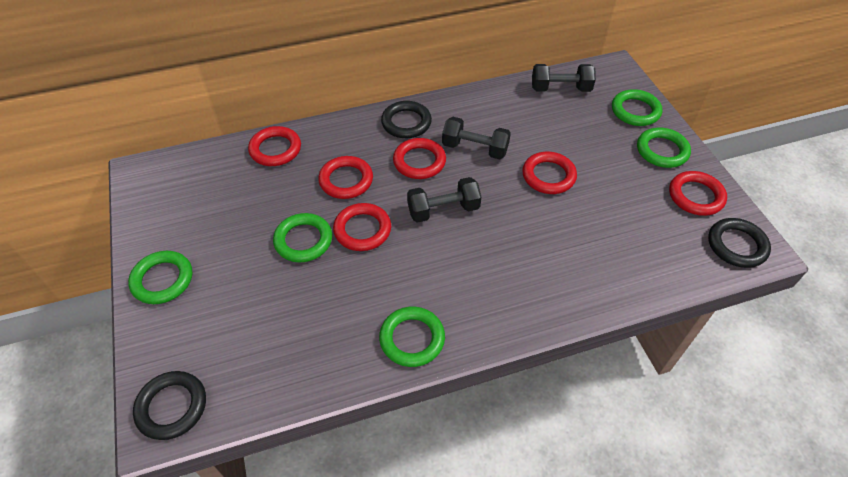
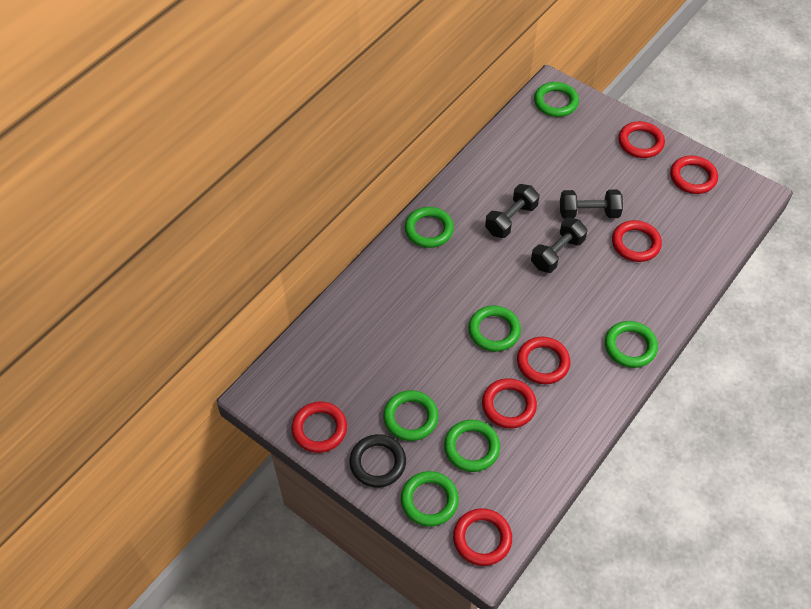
black ring: [133,371,206,440] [381,101,432,138] [708,218,771,268] = 3 -> [349,434,406,488] = 1
green ring: [128,251,192,304] [273,213,332,262] [379,307,445,367] [612,89,662,126] [637,128,691,168] = 5 -> [383,390,439,441] [401,471,459,527] [405,207,454,248] [444,420,500,472] [468,306,521,352] [534,82,579,117] [605,321,658,368] = 7
red ring: [248,126,301,166] [318,156,373,199] [333,203,391,251] [393,138,446,179] [522,152,577,194] [669,171,727,216] = 6 -> [291,401,347,453] [453,508,512,566] [482,378,537,428] [517,337,570,384] [612,220,662,262] [618,121,665,158] [670,156,718,194] = 7

